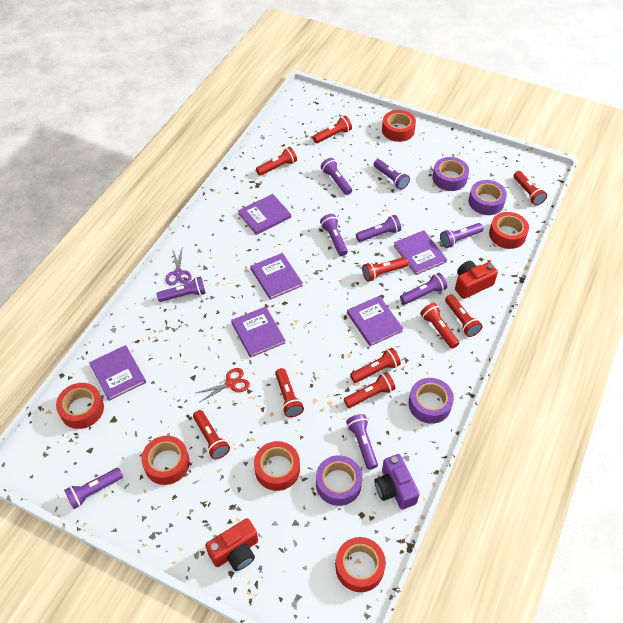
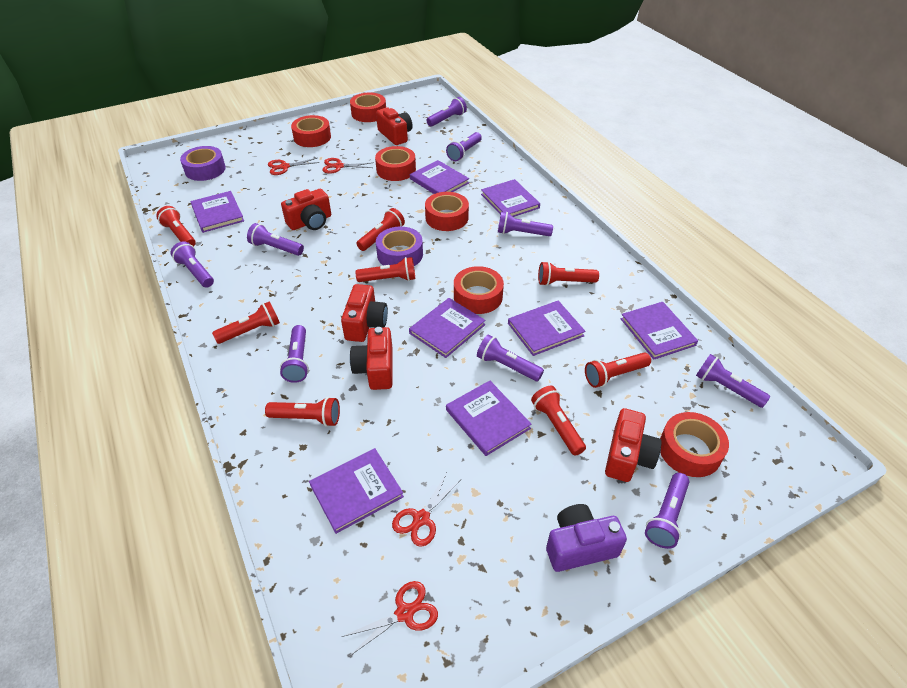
purple book: [89,345,146,401] [231,306,285,358] [238,194,291,235] [250,253,303,300] [347,296,403,346] [394,230,447,275] = 6 -> [191,191,244,233] [309,448,404,534] [409,298,486,358] [410,160,469,194] [446,381,532,456] [481,179,540,217] [508,301,585,356] [621,302,698,360] = 8
purple scissors: [165,248,192,285] = 1 -> none = 0
purple tape: [316,455,362,506] [408,378,454,424] [432,157,469,191] [469,180,507,215] = 4 -> [180,146,226,181] [376,226,423,266] = 2
red camera: [205,518,258,571] [455,261,498,299] = 2 -> [281,189,331,230] [341,284,388,342] [350,327,393,390] [376,107,413,145] [605,408,662,482] = 5
red flashlight: [193,410,230,459] [256,147,297,176] [275,368,304,417] [313,116,352,143] [344,372,396,408] [350,348,401,383] [362,257,409,282] [420,303,459,349] [445,294,482,337] [514,171,547,206] = 10 -> [156,206,196,247] [212,301,280,344] [265,397,340,427] [355,257,415,282] [356,208,405,251] [531,386,586,456] [538,262,599,286] [585,352,651,388] = 8
red scissors: [194,368,250,403] = 1 -> [268,158,320,175] [322,158,374,173] [341,581,438,656] [392,472,460,547] = 4

